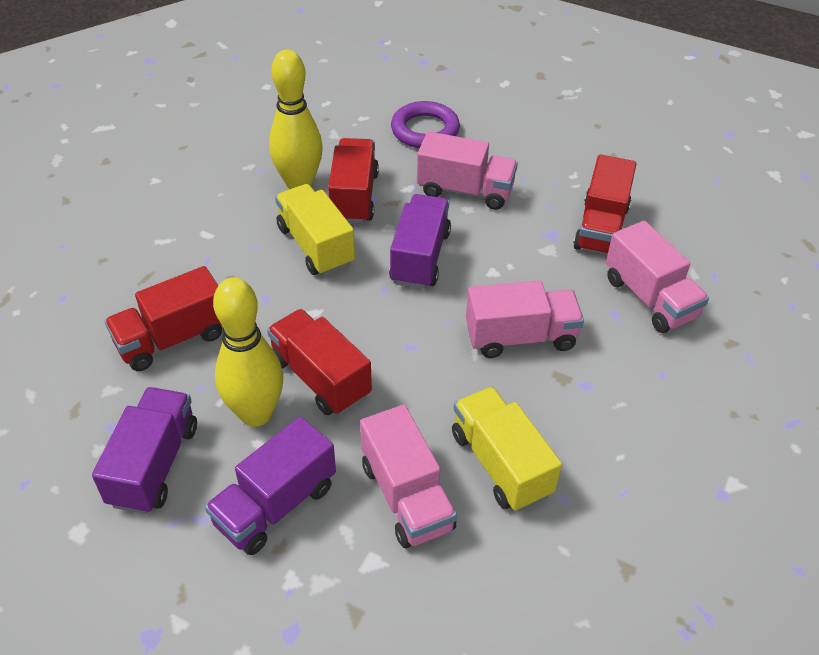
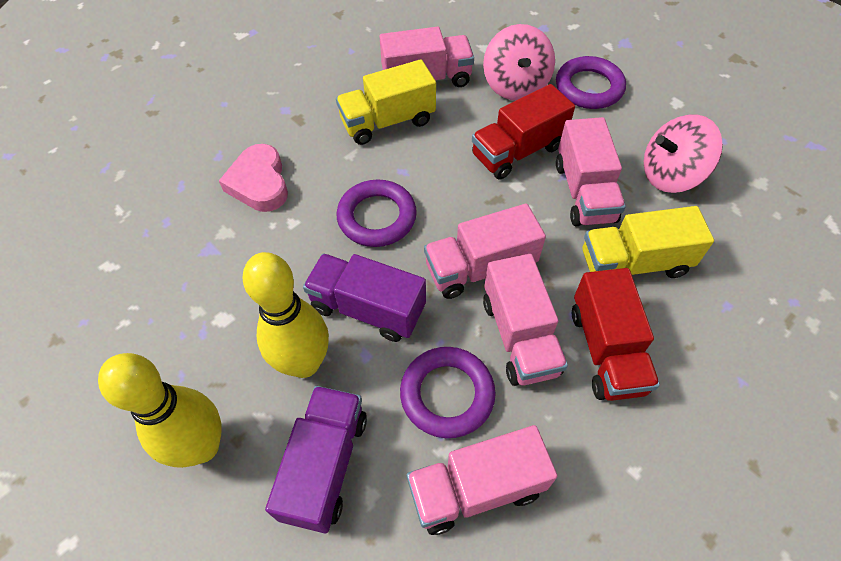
pink heart: none = 0 -> [219,144,288,212] = 1
pink spinning top: none = 0 -> [483,24,555,101] [644,114,723,193] = 2
pink truck: [360,405,457,548] [417,132,518,210] [466,280,584,358] [606,221,709,333] = 4 -> [379,27,474,87] [407,425,557,535] [424,204,546,299] [483,254,568,386] [556,117,626,226] = 5
purple ring: [391,101,460,148] = 1 -> [337,179,417,247] [400,347,496,438] [556,56,626,109] = 3
purple truck: [92,387,197,514] [205,417,336,555] [389,194,451,289] = 3 -> [265,386,367,534] [303,254,426,342] = 2
red truck: [105,266,222,371] [267,309,372,415] [328,138,379,223] [573,155,636,254] = 4 -> [472,84,575,179] [572,268,660,401] = 2

